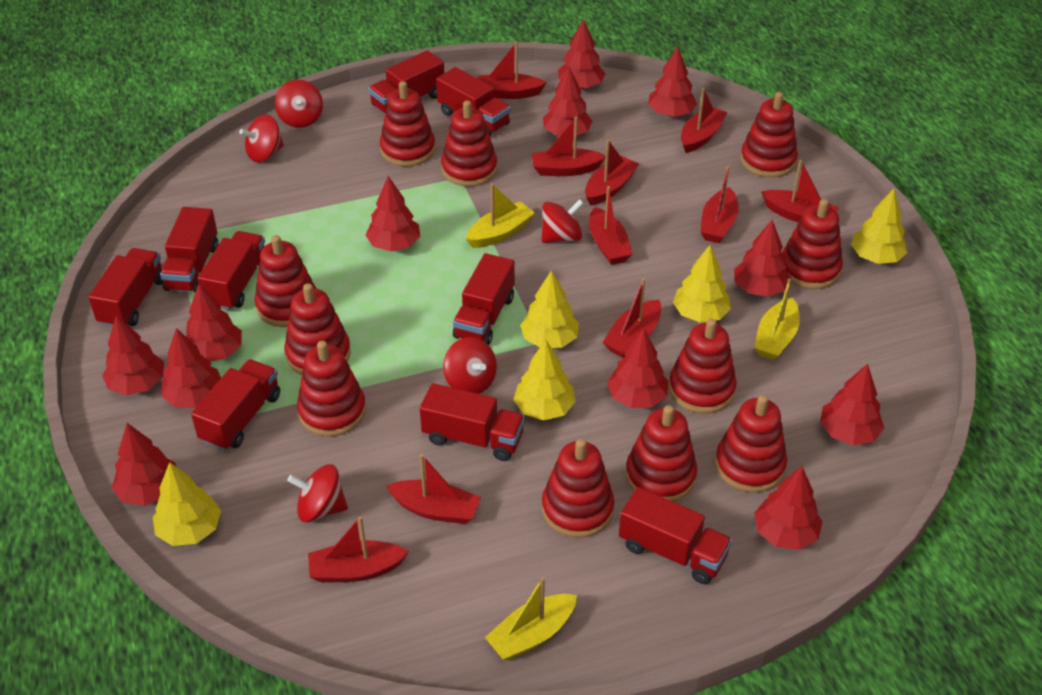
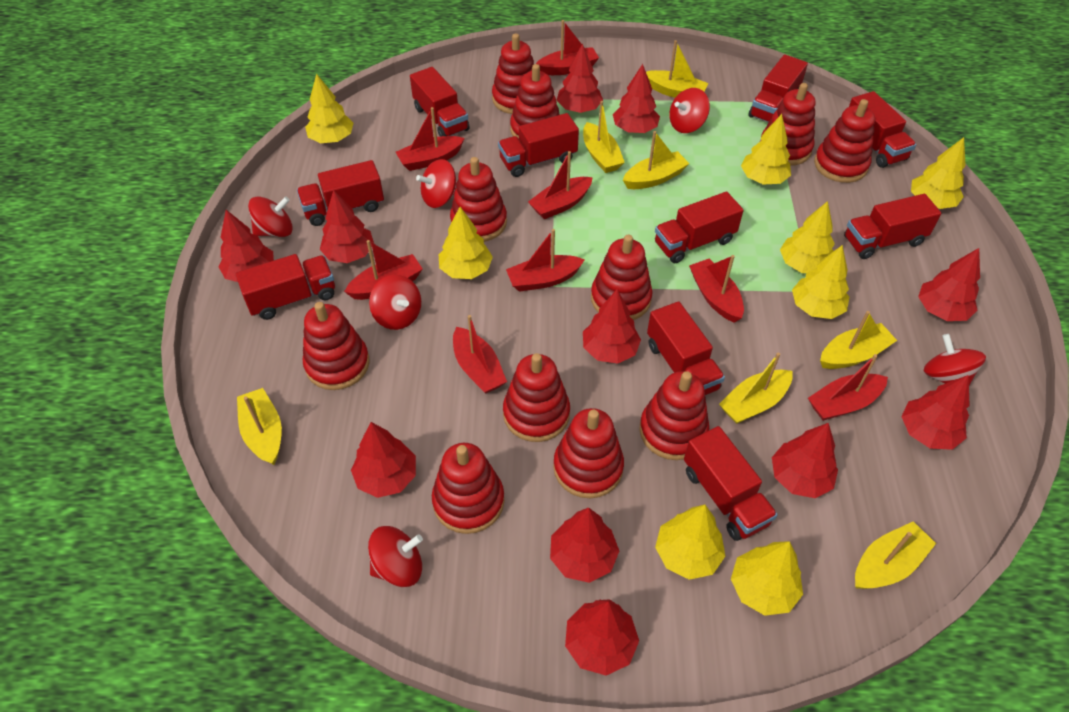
red boat: [308,516,409,583] [386,454,481,524] [477,42,547,99] [531,117,606,176] [585,139,639,205] [589,186,632,265] [602,278,662,358] [681,88,728,153] [700,166,739,243] [761,160,839,222] = 10 -> [344,240,422,300] [396,107,465,171] [453,315,507,394] [506,229,585,292] [528,151,593,219] [536,20,599,75] [689,255,744,323] [808,354,888,421] = 8
red spinning top: [239,114,284,162] [275,80,323,128] [287,464,348,523] [443,337,497,394] [541,199,584,243] = 5 -> [248,197,293,237] [368,526,423,587] [369,275,421,330] [416,159,457,208] [669,88,710,133] [924,334,986,385] = 6
red tree: [102,315,164,395] [112,423,176,506] [161,328,221,408] [186,284,242,362] [365,176,420,251] [543,67,593,137] [558,19,605,89] [607,328,668,408] [648,46,697,117] [734,220,791,297] [754,466,823,550] [820,364,884,445] = 12 -> [218,210,274,282] [320,190,374,263] [351,422,416,498] [550,508,619,583] [557,44,603,113] [565,599,639,675] [583,289,641,364] [613,64,660,133] [772,423,838,498] [901,375,970,450] [918,248,980,321] = 11
red truck: [88,248,163,327] [160,207,219,292] [191,359,280,451] [197,231,265,310] [368,50,444,114] [420,383,525,461] [436,67,511,135] [453,253,515,345] [619,487,732,584] = 9 -> [236,254,335,320] [297,160,384,226] [410,67,470,136] [498,113,579,177] [647,301,725,395] [655,191,744,263] [684,426,778,541] [749,55,808,123] [844,194,941,259] [849,91,916,168] = 10
yellow boat: [466,183,535,248] [485,577,577,661] [754,278,800,360] = 3 -> [237,388,282,465] [583,101,625,173] [623,131,690,189] [646,40,709,98] [719,353,793,424] [820,311,897,369] [855,521,936,589] = 7
yellow tree: [153,462,221,546] [513,340,576,421] [520,270,579,348] [673,245,731,323] [851,189,908,264] = 5 -> [305,73,353,143] [439,207,493,279] [655,505,725,580] [731,541,803,616] [741,114,791,184] [780,201,835,273] [792,245,849,319] [911,137,966,209] = 8

